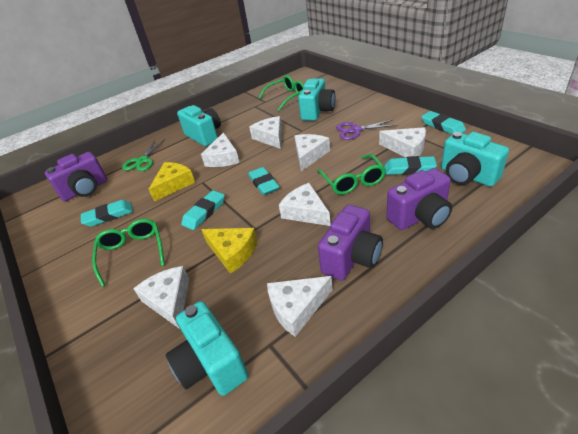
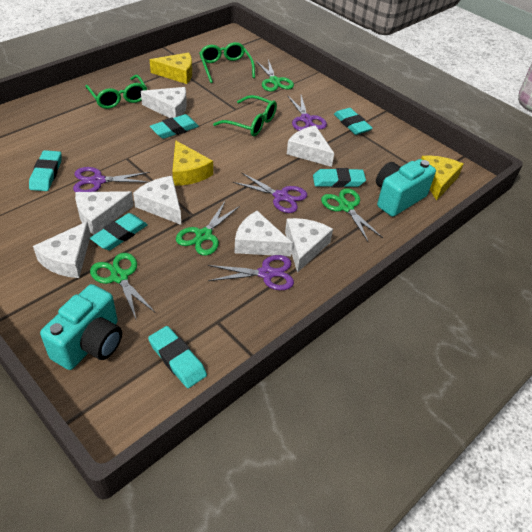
green scissors: [122,139,165,171] = 1 -> [90,253,156,321] [176,201,240,256] [256,59,294,92] [321,188,383,241] = 4
purple camera: [45,152,107,201] [318,205,383,280] [386,168,452,230] = 3 -> none = 0
purple scissors: [336,119,398,140] = 1 -> [73,167,150,192] [208,255,294,290] [233,172,307,213] [287,95,327,131] = 4
turquoise camera: [166,301,248,396] [177,105,221,146] [298,79,335,121] [441,132,509,187] = 4 -> [40,284,122,370] [376,159,436,217] = 2
turquoise eraser: [81,200,133,227] [181,190,225,230] [248,167,280,195] [384,156,437,175] [421,111,466,134] = 5 -> [29,150,61,191] [90,213,148,250] [148,326,207,388] [150,114,199,139] [313,168,366,187] [334,108,373,135] = 6
yellow cheese: [149,162,195,201] [201,228,258,274] = 2 -> [150,53,192,84] [172,140,213,186] [421,156,463,201] = 3

